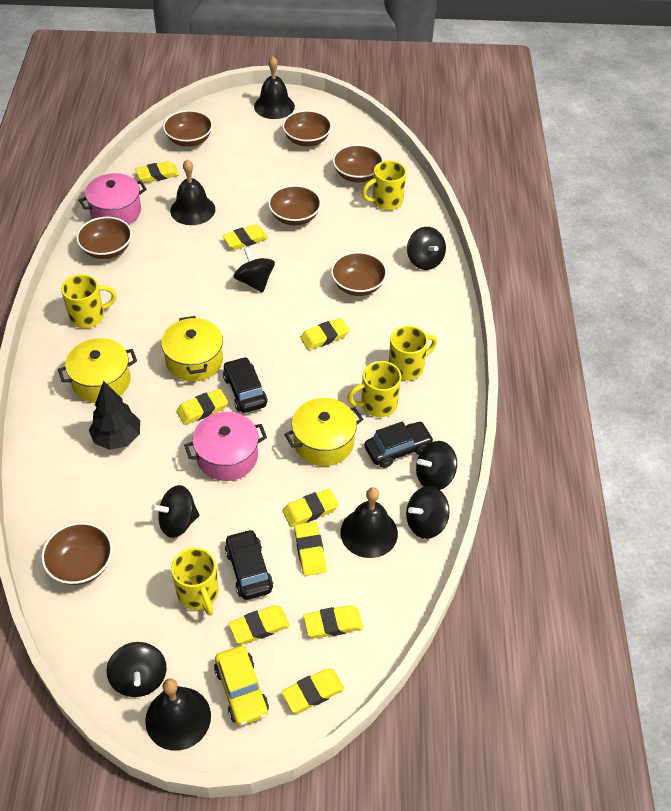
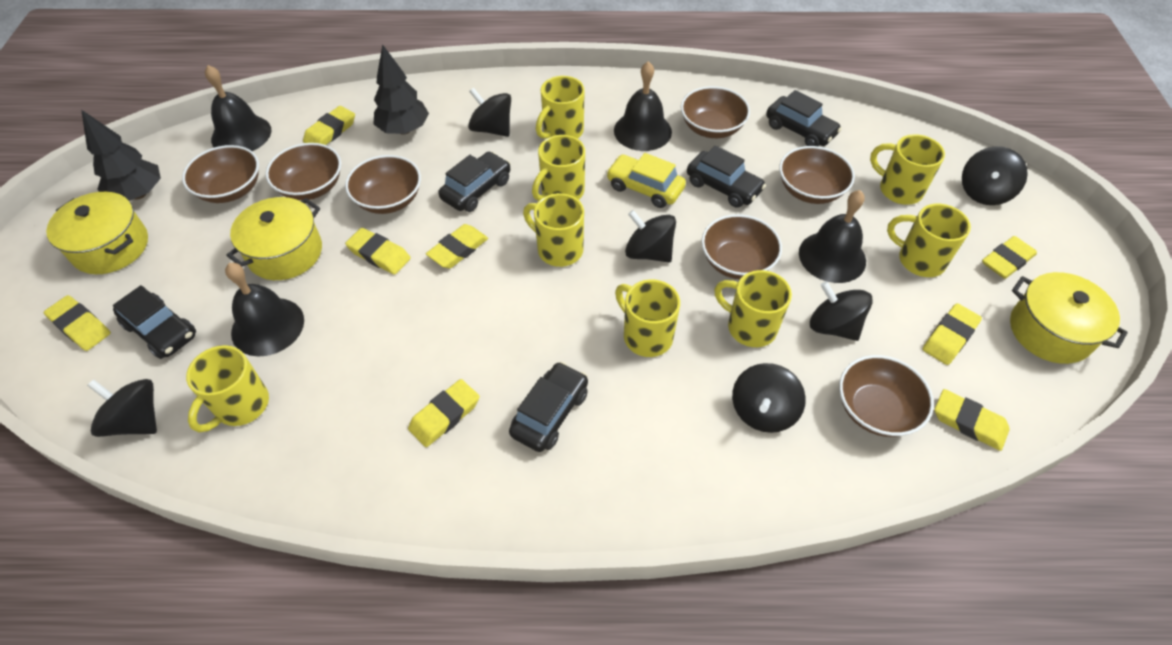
black car: [223,357,268,413] [225,529,273,600] [364,421,434,468] = 3 -> [113,285,196,359] [438,151,510,212] [509,362,588,452] [687,145,766,208] [766,90,842,146] = 5
black tree: [89,381,140,450] = 1 -> [81,110,161,201] [374,44,429,135] = 2
pink pot: [79,173,147,225] [184,412,267,481] = 2 -> none = 0
yellow eraser: [135,161,179,183] [176,389,228,425] [222,224,268,250] [229,605,290,644] [282,668,344,713] [283,489,339,527] [294,522,327,576] [300,318,349,350] [303,605,363,638] = 9 -> [44,295,111,351] [303,106,355,145] [345,228,411,275] [408,379,479,447] [426,224,488,268] [923,303,982,365] [934,389,1009,451] [982,236,1037,279] = 8
yellow mug: [61,274,116,328] [171,547,219,616] [347,361,401,417] [362,160,406,210] [389,325,437,381] = 5 -> [186,345,269,433] [523,193,584,267] [532,135,585,201] [536,76,585,139] [615,279,680,357] [714,270,792,347] [870,134,945,205] [887,204,971,277] = 8

